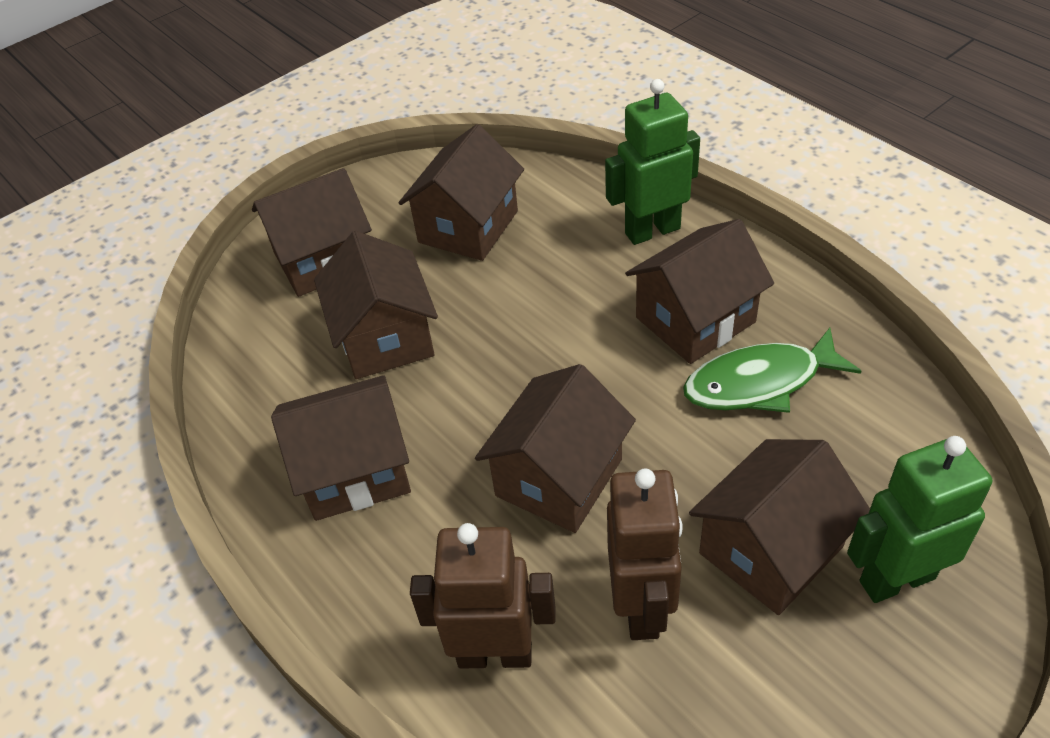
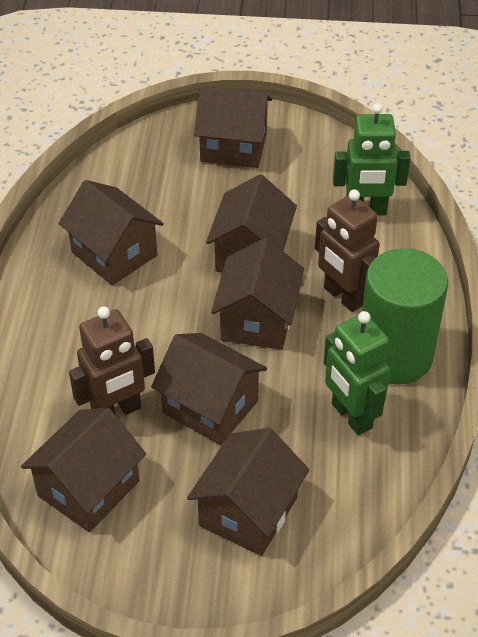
green cylinder: none = 0 -> [362,248,448,384] = 1
green fish: [683,328,862,413] = 1 -> none = 0

